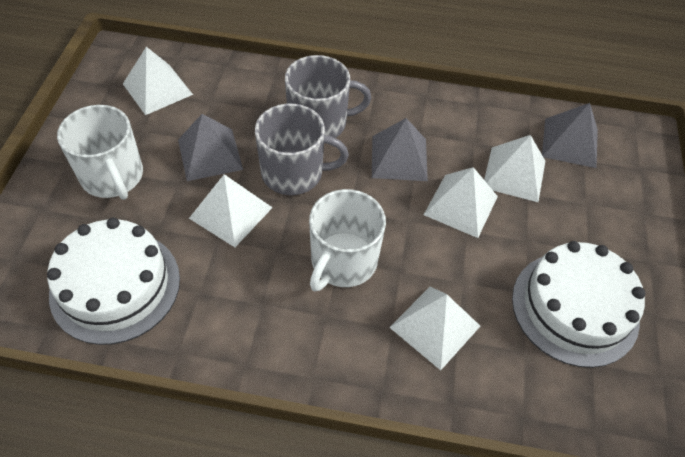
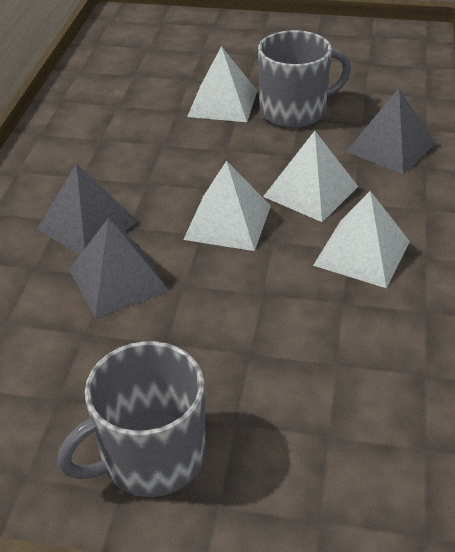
white cake: [47,218,180,345] [512,241,645,368] = 2 -> none = 0
white mug: [57,105,143,200] [309,189,386,292] = 2 -> none = 0
white pyramid: [123,47,193,115] [189,174,273,247] [389,286,480,370] [424,167,498,238] [484,135,545,202] = 5 -> [183,161,271,251] [187,46,257,122] [263,131,358,222] [313,191,410,288] = 4

